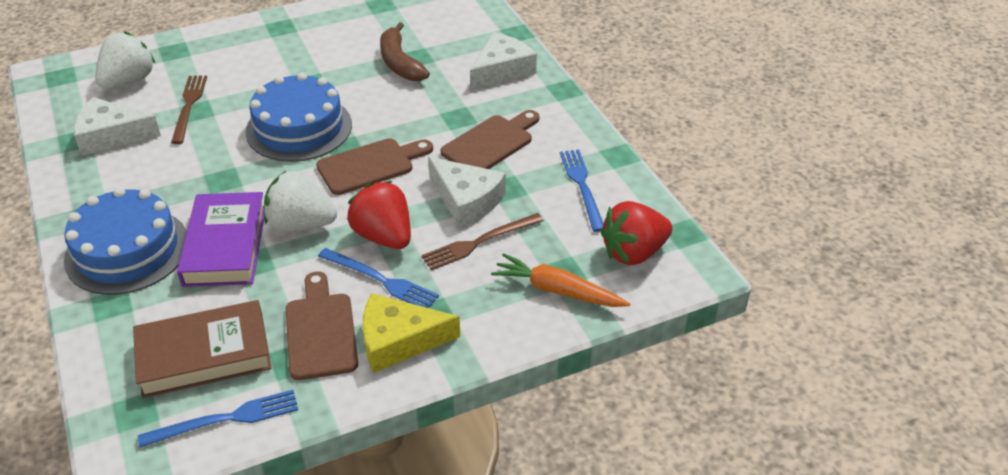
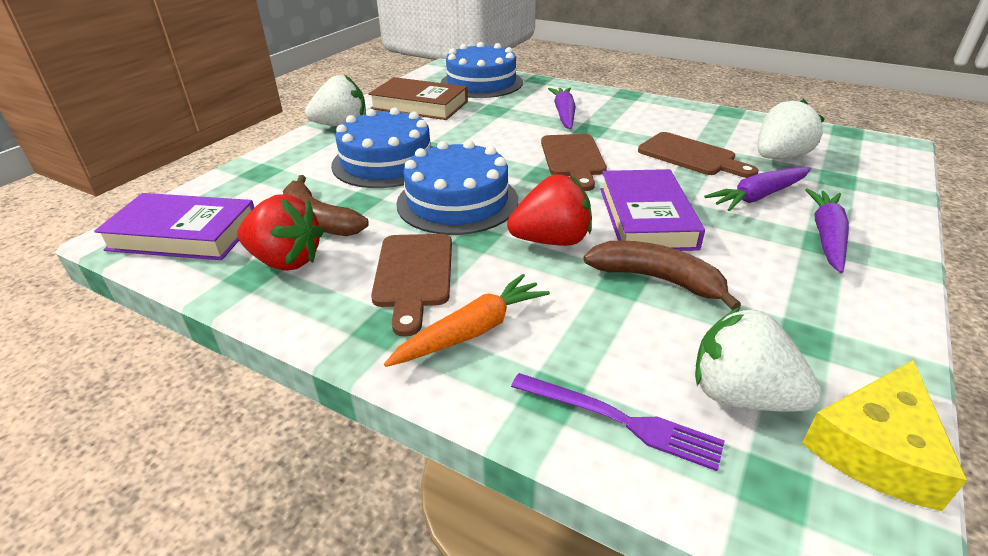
blue cake: [64,187,187,295] [245,72,352,162] = 2 -> [331,107,433,188] [396,140,518,235] [440,42,523,98] = 3
blue fork: [138,390,298,448] [318,248,439,308] [560,149,604,232] = 3 -> none = 0
brown banana: [380,22,430,81] = 1 -> [283,175,369,236] [584,241,741,310] = 2
brown fork: [171,75,207,144] [421,213,544,270] = 2 -> none = 0
purple book: [177,192,264,287] = 1 -> [94,193,254,260] [600,169,705,251] = 2
purple carrot: none = 0 -> [548,88,576,129] [704,167,811,211] [805,189,849,273] = 3
purple fork: none = 0 -> [511,373,725,471] = 1
white cheese: [74,97,161,156] [428,157,506,227] [470,32,537,90] = 3 -> none = 0
white strawberry: [95,31,156,89] [264,171,337,232] = 2 -> [305,75,366,127] [695,307,822,412] [758,99,825,159] = 3

